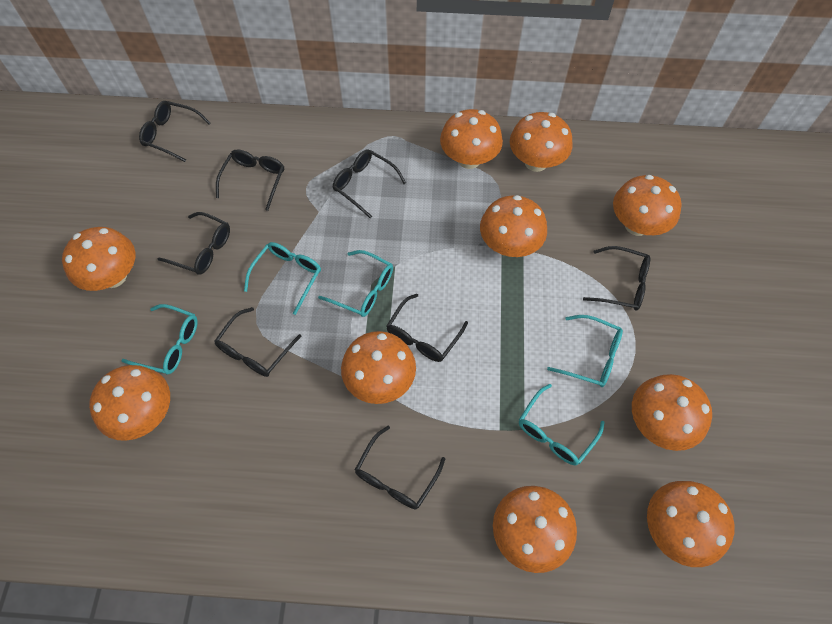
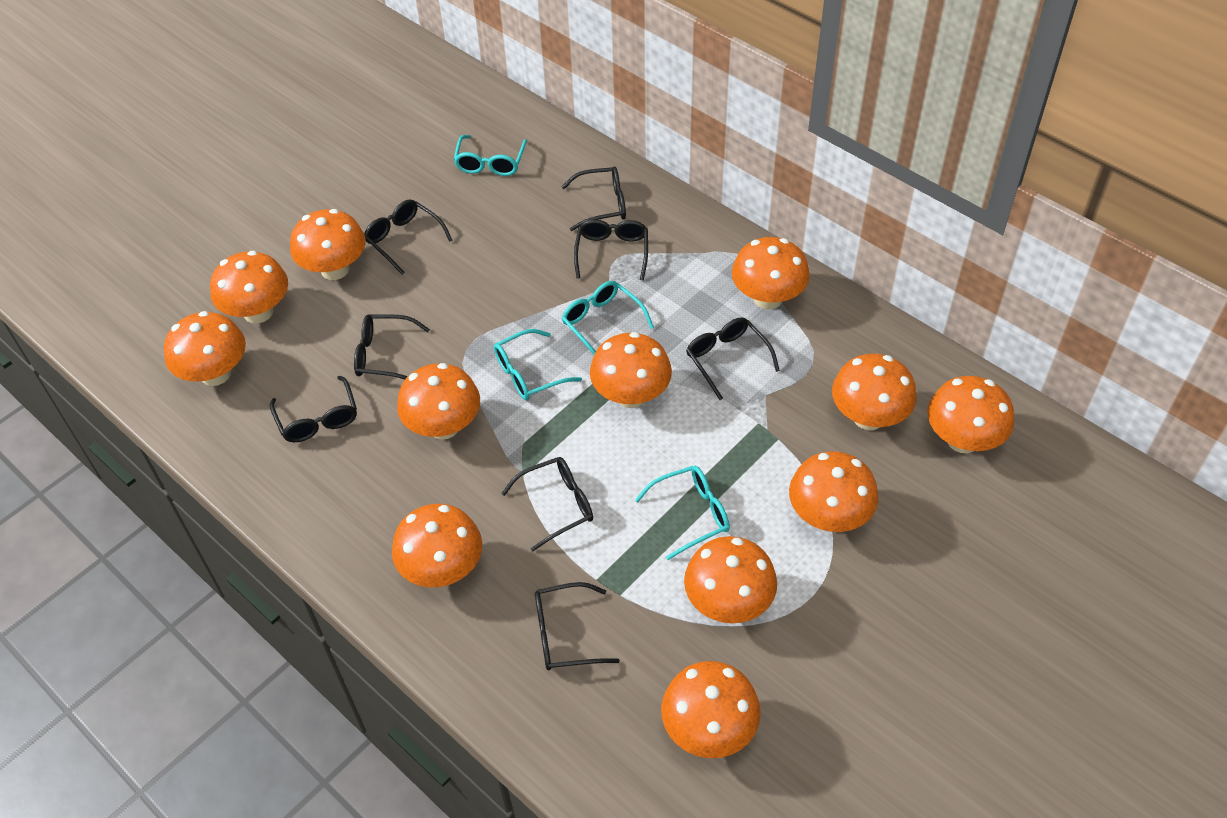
orange mushroom: [62,227,135,291] [89,365,170,441] [341,331,416,404] [440,109,503,169] [480,195,547,257] [493,486,577,573] [510,112,572,172] [613,175,681,236] [632,374,712,451] [647,481,735,567] = 10 -> [164,311,246,386] [210,251,288,324] [290,209,365,280] [392,504,482,588] [397,363,480,440] [590,332,672,408] [661,661,761,758] [684,536,777,623] [732,237,810,310] [789,451,879,532] [832,354,917,430] [928,376,1014,453] = 12
turquoise glasses: [121,304,198,375] [244,242,321,315] [318,250,393,317] [519,384,604,465] [547,315,623,387] = 5 -> [453,135,527,176] [494,329,582,400] [561,281,654,355] [635,466,730,560] = 4

